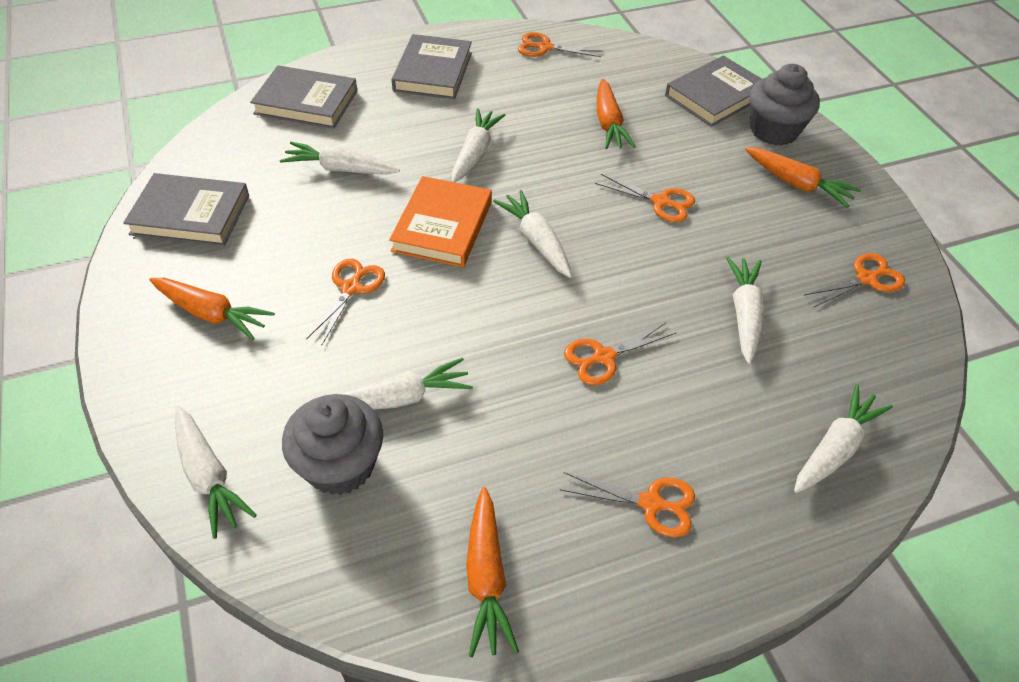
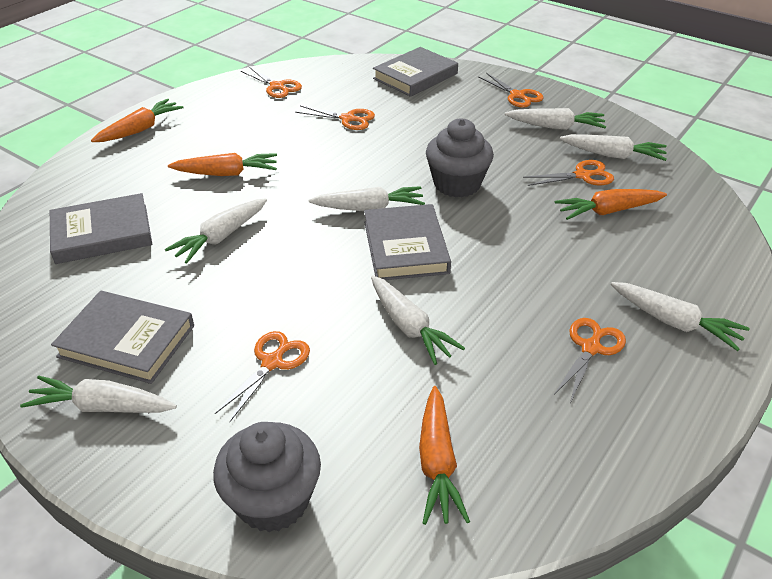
orange book: [389,176,492,267] = 1 -> none = 0

